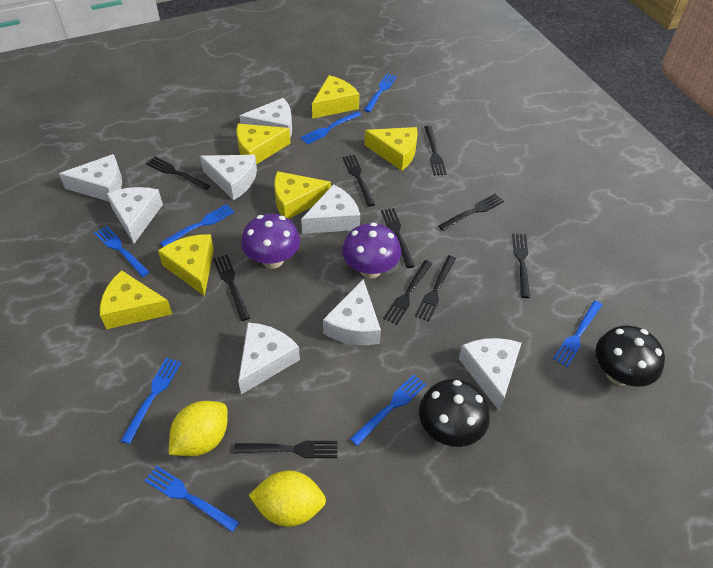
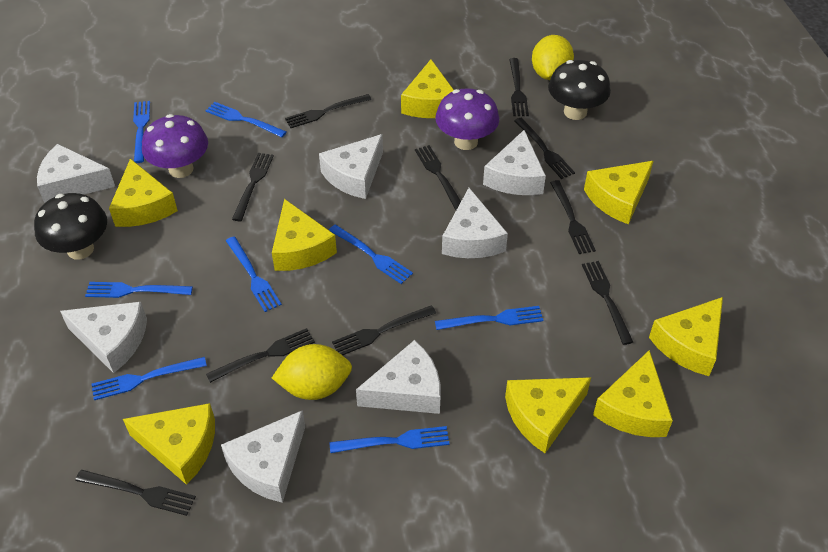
white cheese: [59,154,122,201] [106,187,163,244] [200,155,257,200] [238,323,300,394] [239,98,292,138] [301,184,360,234] [323,279,381,345] [459,338,521,411] = 8 -> [37,144,115,203] [60,302,147,373] [221,410,305,503] [319,134,383,199] [356,340,440,414] [442,188,508,258] [483,130,546,195] = 7
yellow cheese: [100,270,172,329] [158,234,214,296] [236,124,290,164] [274,171,331,219] [312,75,359,119] [365,127,418,171] = 6 -> [109,159,178,227] [123,403,215,485] [272,199,337,271] [401,60,454,118] [505,377,591,453] [584,161,653,224] [593,350,673,437] [649,297,723,376] = 8

